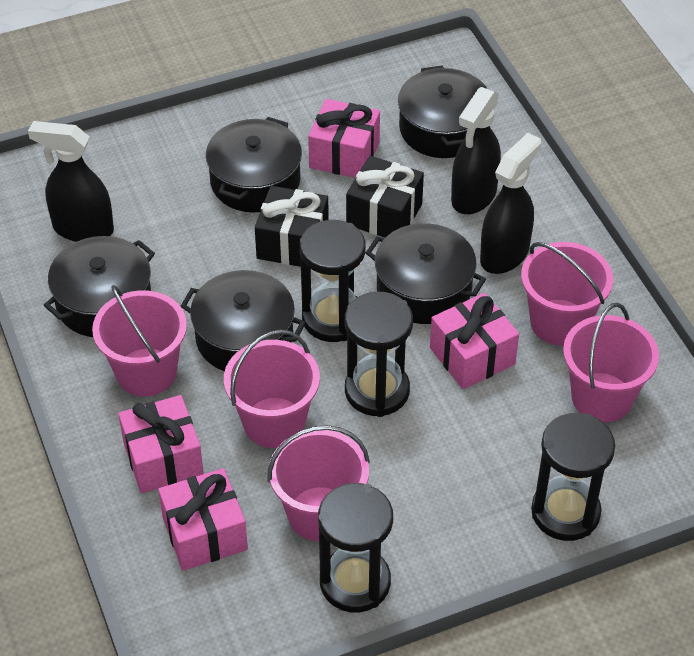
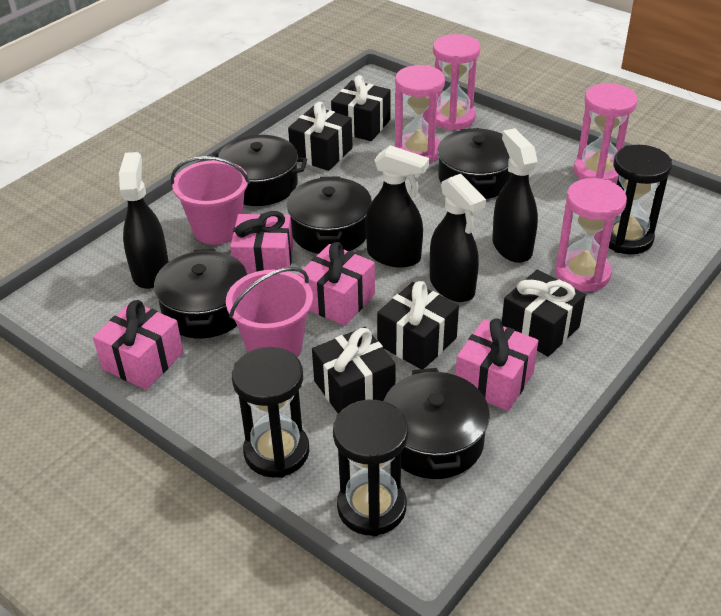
black gift: [255,186,329,267] [346,156,424,238] = 2 -> [288,102,353,171] [312,327,396,413] [331,75,391,141] [377,281,459,369] [502,270,586,357] = 5
black hourglass: [300,220,366,342] [318,483,393,613] [345,292,413,417] [531,413,615,541] = 4 -> [232,347,309,478] [333,400,408,536] [609,145,672,254] = 3
black spray bottle: [28,121,114,242] [451,87,501,214] [480,133,541,274] = 3 -> [119,152,169,289] [366,145,429,267] [430,174,486,302] [492,128,538,263] = 4
pink bucket: [92,285,187,396] [224,330,320,448] [267,425,370,541] [521,242,613,346] [563,303,659,422] = 5 -> [171,156,250,245] [226,267,313,357] = 2
pink hourglass: none = 0 -> [395,65,445,163] [433,34,481,131] [555,178,627,292] [574,83,638,183] = 4

